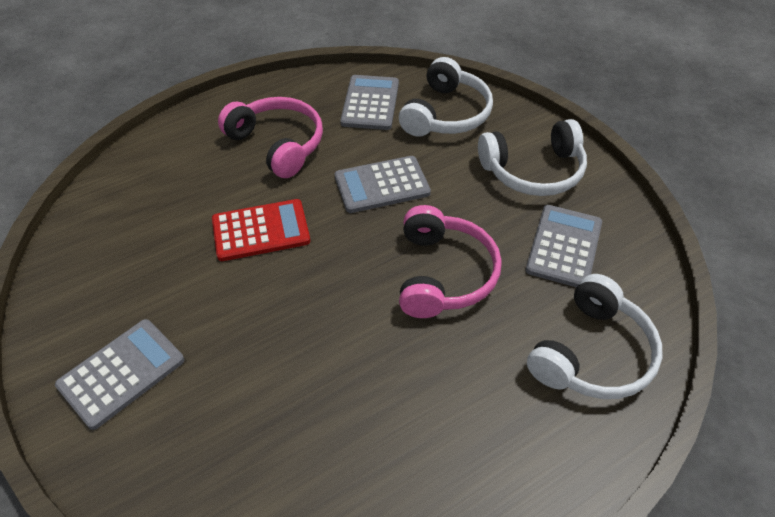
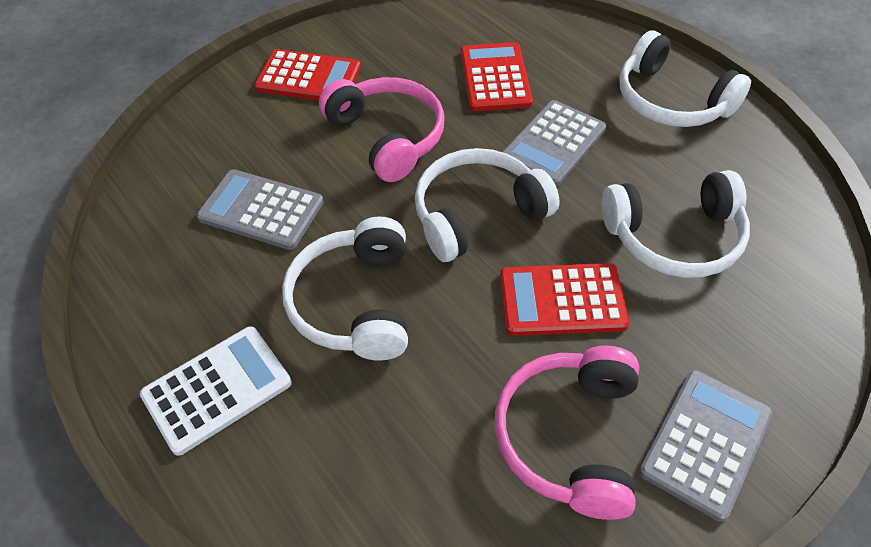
grey calculator: [55,319,185,430] [335,156,431,213] [340,75,399,130] [525,205,602,288] = 4 -> [197,169,324,250] [502,100,606,187] [639,370,773,522] = 3
red calculator: [212,199,310,261] = 1 -> [255,49,361,101] [461,42,533,111] [500,263,629,336] = 3
white calculator: none = 0 -> [140,326,292,456] = 1
white headphones: [399,57,493,137] [478,119,587,196] [527,274,662,399] = 3 -> [282,217,408,361] [415,148,560,262] [602,170,750,278] [619,30,751,127] = 4

